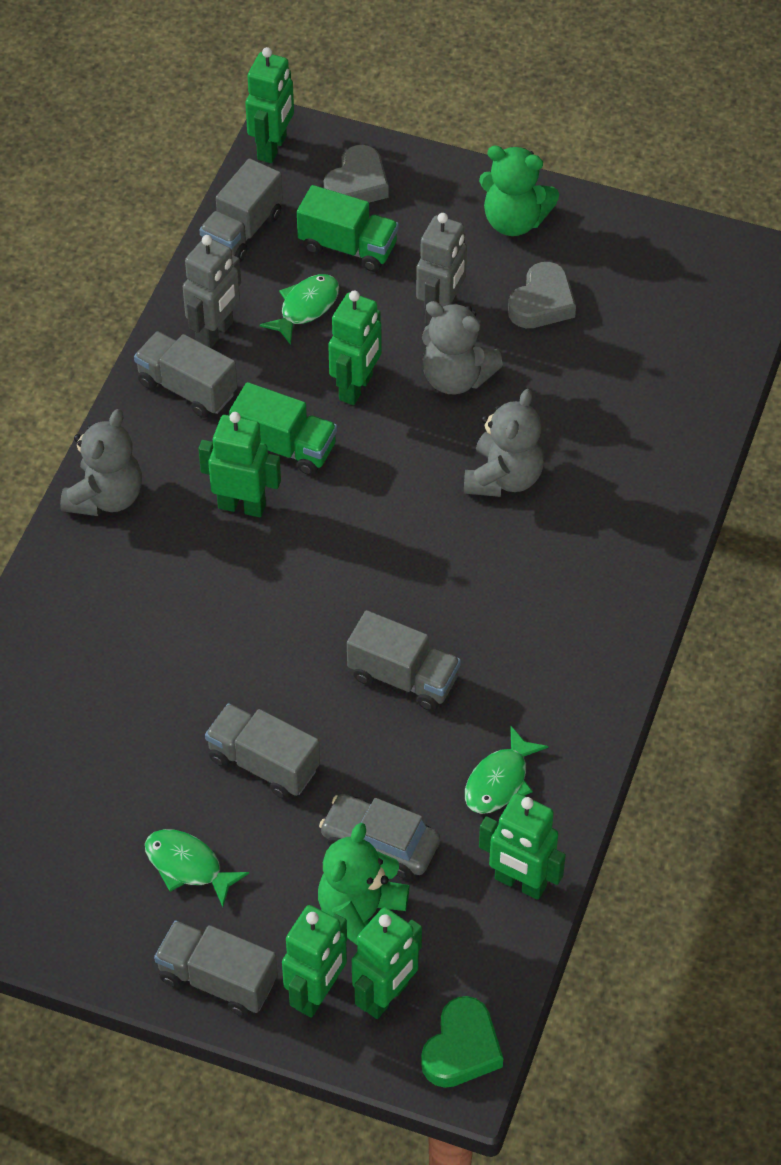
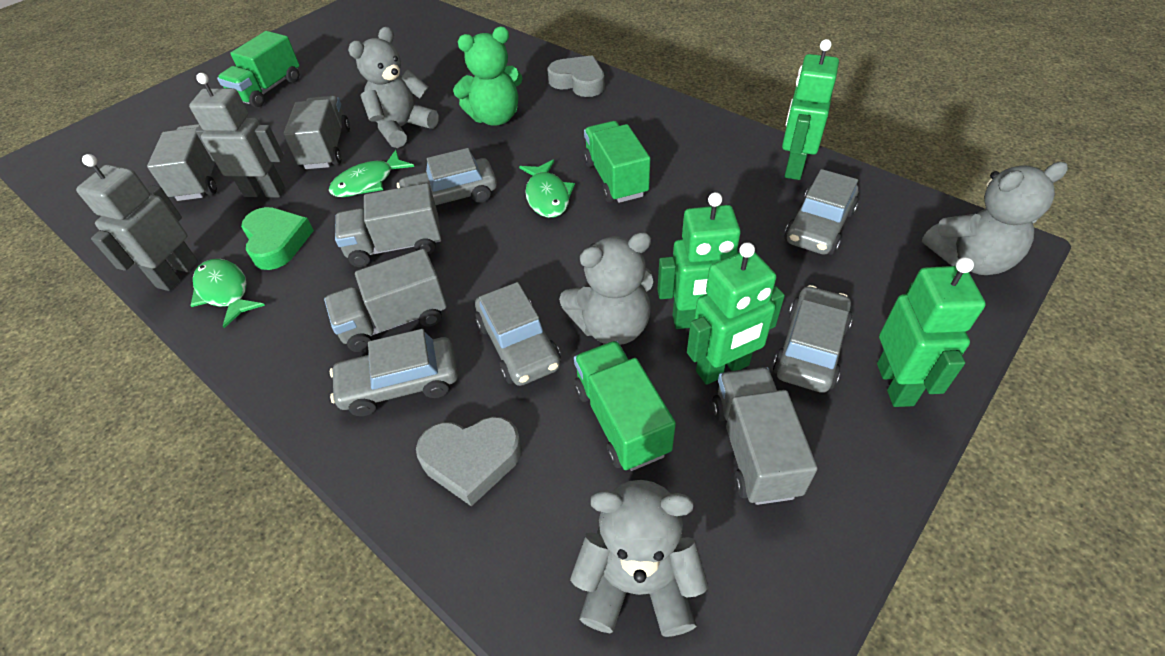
green robot: [198,412,281,517] [245,47,294,163] [282,905,347,1018] [328,291,382,405] [352,907,422,1019] [479,793,566,900] = 6 -> [657,192,741,329] [687,242,785,385] [782,39,839,180] [877,257,986,407] = 4
green teddy bear: [318,823,409,945] [479,145,559,236] = 2 -> [453,27,523,126] = 1
green truck: [229,382,337,475] [297,185,399,272] = 2 -> [217,31,300,107] [574,341,676,471] [583,121,650,203] = 3
grey car: [319,794,440,879] = 1 -> [330,329,458,416] [397,148,497,205] [475,282,561,386] [773,285,853,393] [784,169,859,255] = 5
grey teddy bear: [60,409,142,516] [422,301,503,394] [464,389,545,497] = 3 -> [348,27,439,148] [559,232,654,345] [570,480,708,637] [922,162,1068,275] = 4

